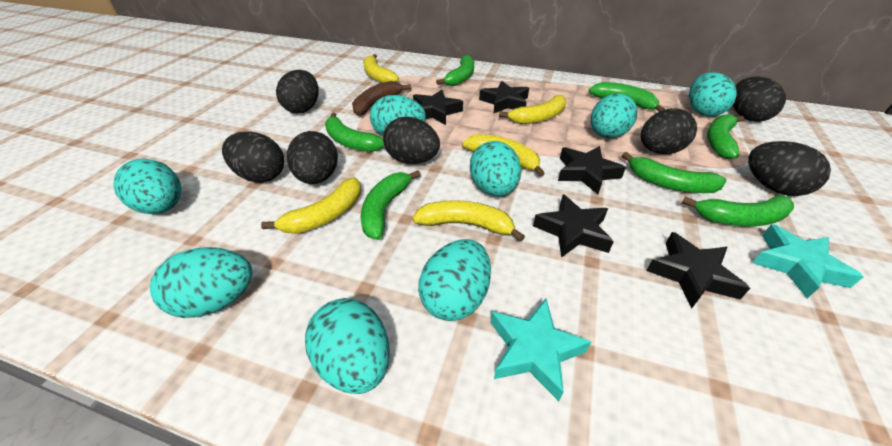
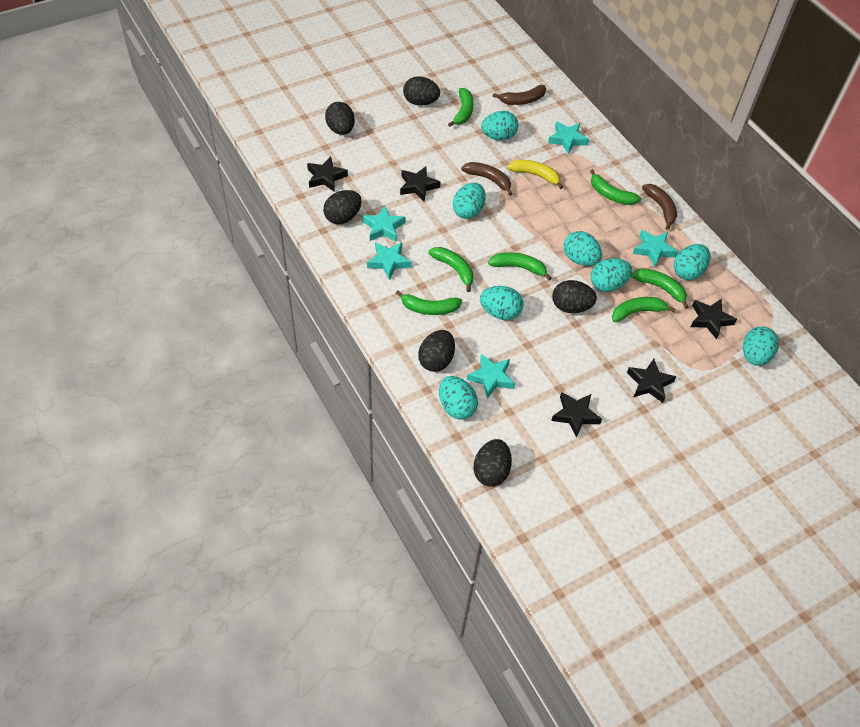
black egg: [222,131,284,183] [276,70,318,114] [287,131,338,184] [383,117,440,164] [641,108,697,154] [733,77,786,122] [748,141,831,196] = 7 -> [323,190,362,224] [325,102,355,135] [403,76,440,106] [418,330,455,372] [473,439,512,486] [552,280,597,313] = 6
brown banana: [352,81,411,116] = 1 -> [461,162,512,196] [493,85,546,105] [642,184,677,230] = 3
turquoise star: [490,299,591,401] [752,224,864,298] = 2 -> [362,205,406,242] [367,242,412,280] [467,354,515,399] [548,122,589,154] [633,230,678,267] = 5
yellow banana: [261,177,361,234] [363,54,399,83] [412,200,525,242] [462,134,545,177] [499,95,566,124] = 5 -> [507,160,563,189] = 1

